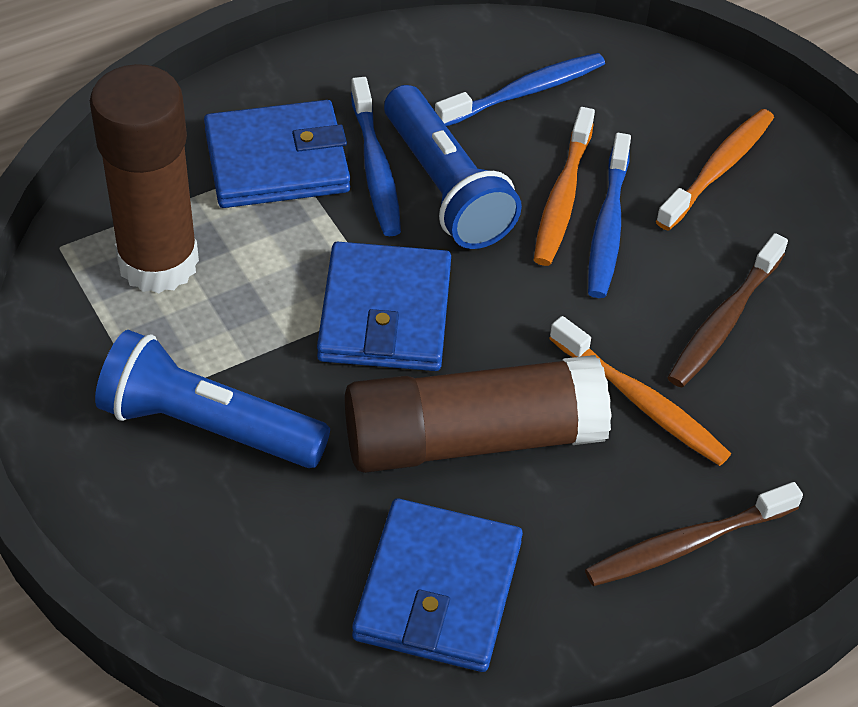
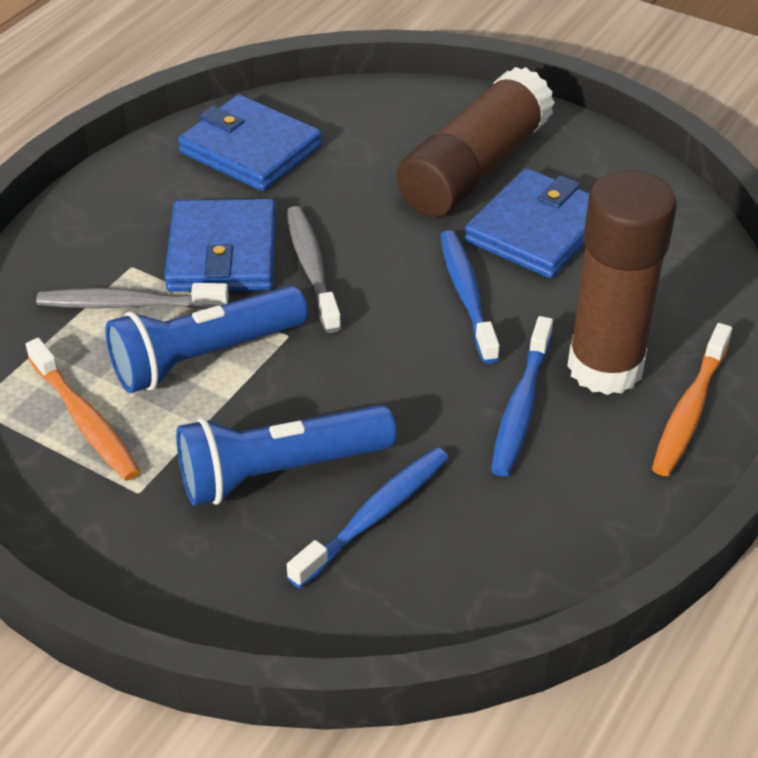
brown toothbrush: [585,482,803,586] [668,233,788,388] = 2 -> none = 0
grey toothbrush: none = 0 -> [36,283,229,309] [287,206,342,333] = 2
orange toothbrush: [534,107,595,266] [549,316,731,466] [656,109,774,231] = 3 -> [26,338,140,481] [652,323,732,476] = 2

